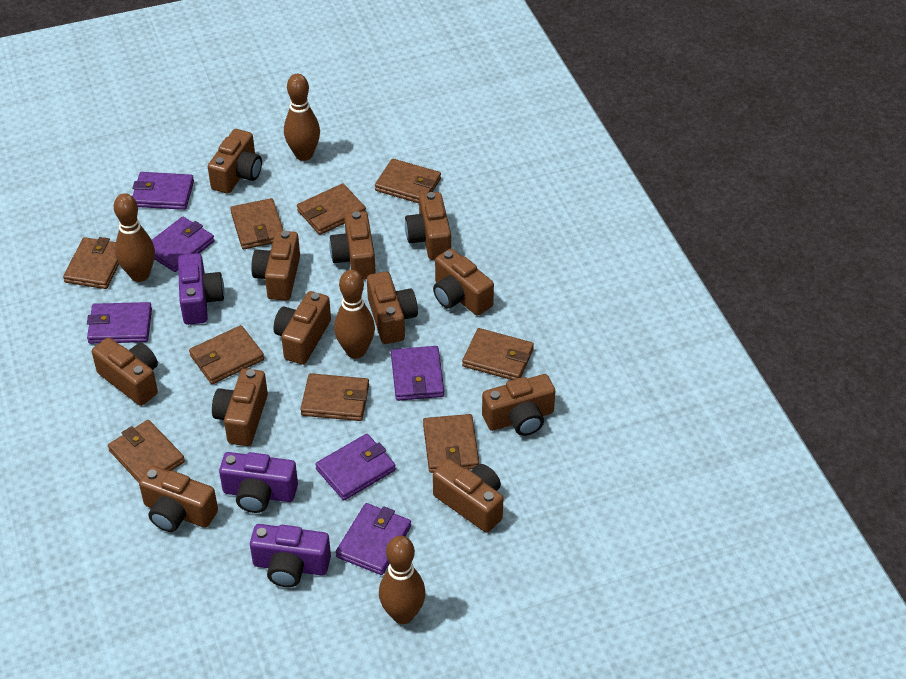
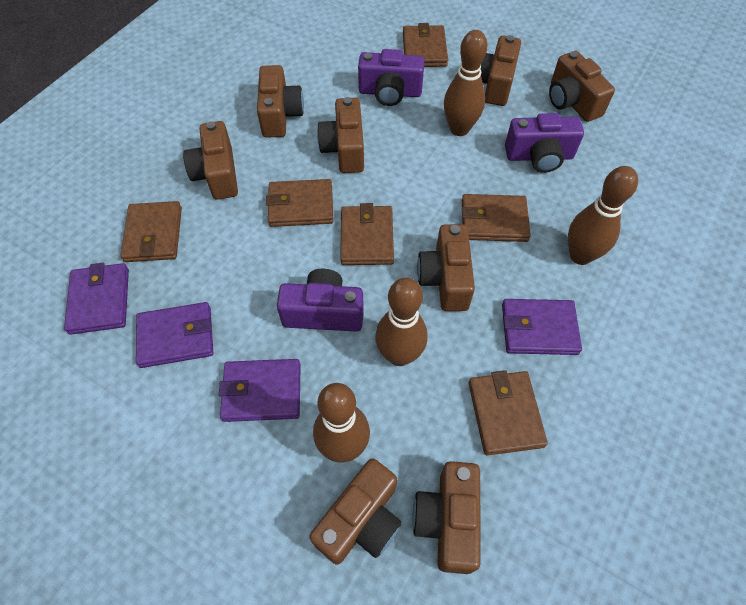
brown camera: [92,337,158,406] [139,465,218,532] [208,129,262,194] [212,368,268,446] [251,231,300,301] [274,291,331,365] [329,211,376,280] [367,272,418,344] [405,192,451,260] [433,249,494,315] [433,459,503,533] [482,374,555,436] = 12 -> [183,121,238,200] [257,65,304,138] [309,458,402,565] [317,97,364,173] [412,461,481,574] [417,224,475,311] [481,35,521,106] [549,51,615,122] = 8
brown wallet: [63,237,119,289] [108,420,185,483] [189,325,264,384] [230,198,284,249] [297,183,366,235] [300,373,369,421] [375,159,441,203] [423,414,479,473] [462,328,534,380] = 9 -> [120,201,182,262] [266,179,334,227] [340,203,394,265] [403,23,448,67] [462,194,531,242] [469,370,548,455] = 6
purple wallet: [87,302,152,344] [132,172,194,210] [152,217,214,272] [315,434,396,500] [336,503,411,575] [391,346,444,401] = 6 -> [64,263,129,335] [136,302,213,368] [219,359,301,422] [502,299,582,355] = 4

